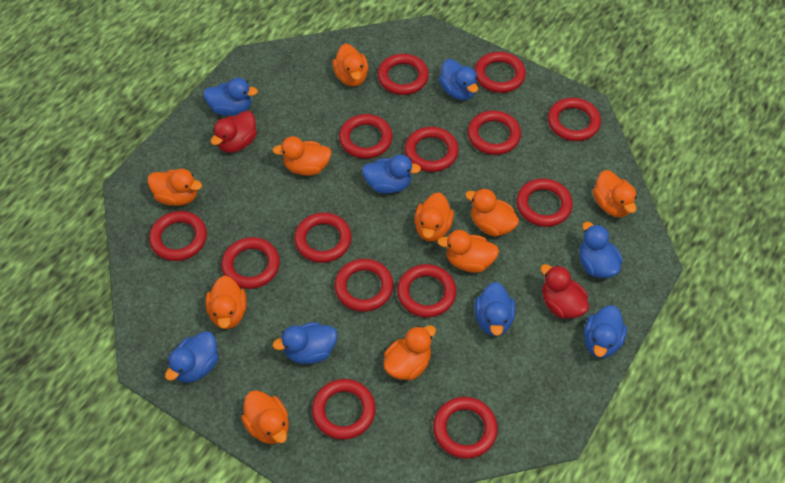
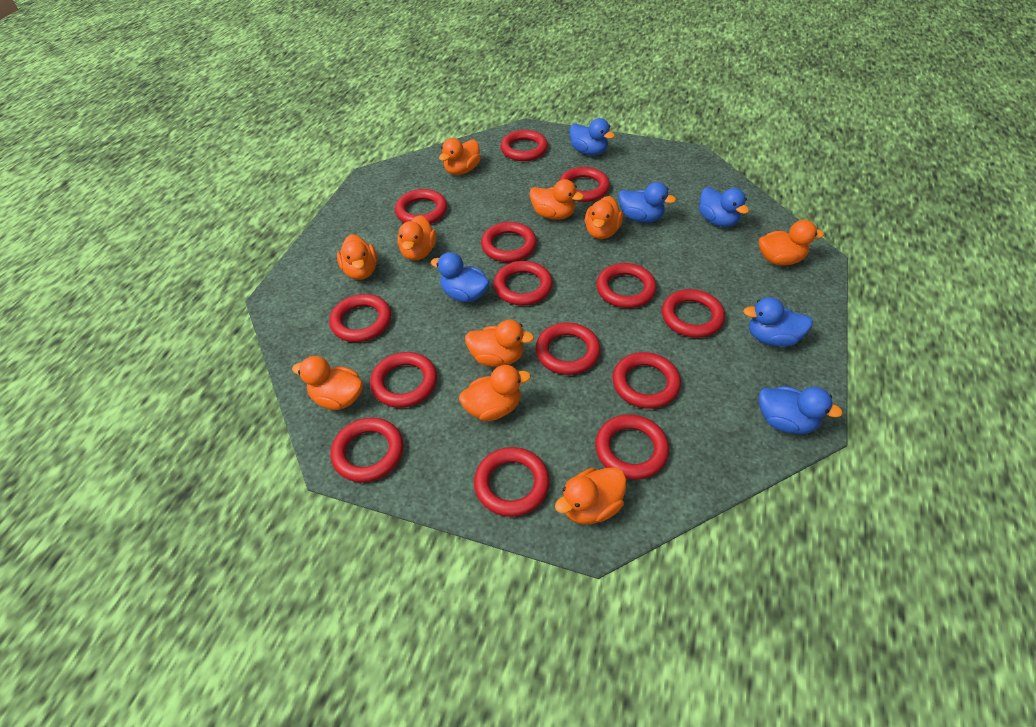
blue duck: [165,331,219,383] [203,78,258,116] [273,322,337,364] [362,154,421,194] [439,59,478,100] [474,282,515,336] [579,222,623,278] [584,305,627,358] = 8 -> [431,252,490,302] [570,118,615,155] [618,182,676,223] [699,187,749,227] [743,297,813,347] [759,386,843,434] = 6
red duck: [211,111,257,153] [541,264,589,319] = 2 -> none = 0

